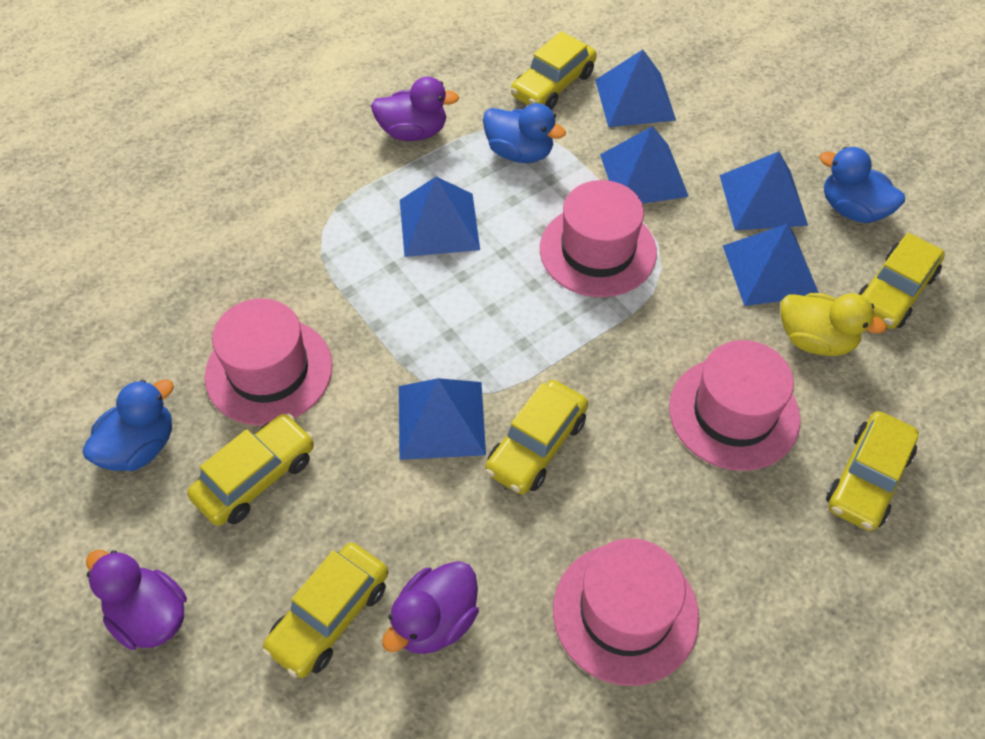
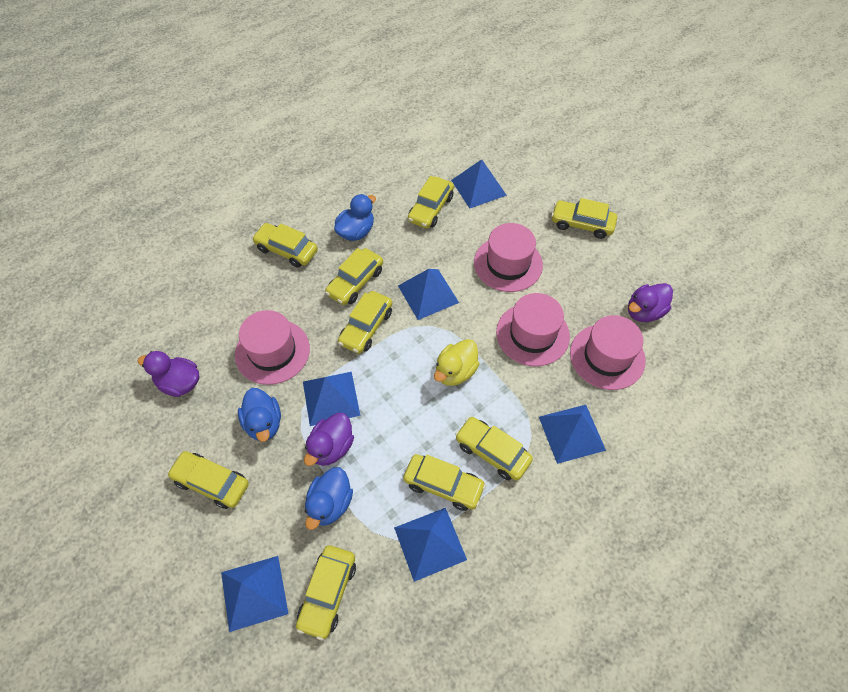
yellow car: [187,413,314,526] [262,542,388,678] [485,380,588,494] [511,31,597,110] [826,411,919,531] [858,233,945,329] = 6 -> [167,451,249,509] [252,223,318,268] [296,546,356,640] [325,248,383,305] [338,291,392,354] [403,454,486,511] [408,176,454,229] [455,417,533,481] [551,198,617,239] = 9

